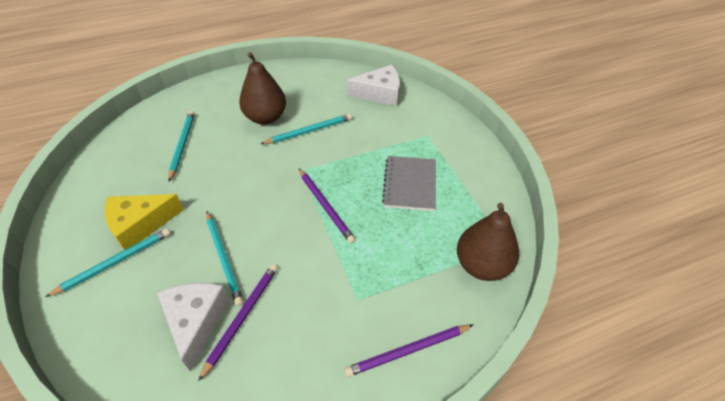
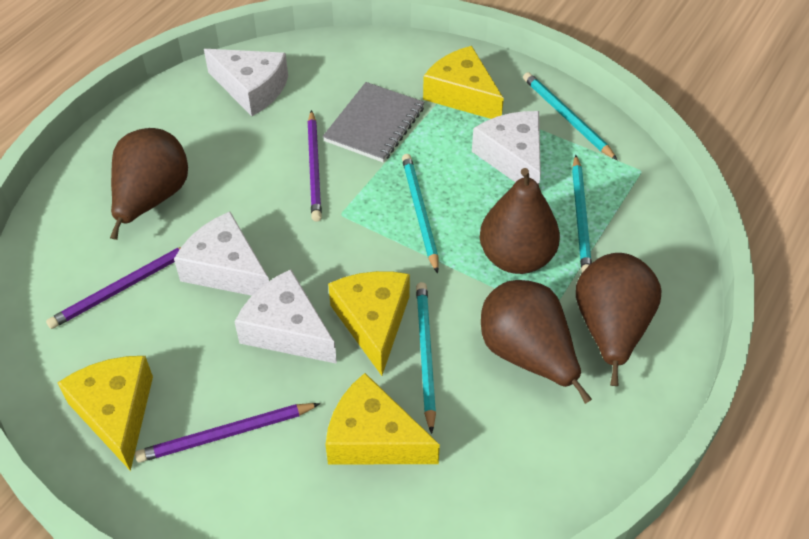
brown pear: [239,52,286,125] [457,203,519,281] = 2 -> [110,128,188,240] [480,168,560,274] [481,280,592,404] [576,253,661,386] = 4
white cheese: [157,283,229,372] [347,65,400,106] = 2 -> [174,212,269,296] [204,49,288,116] [235,269,337,364] [472,111,541,185] = 4
yellow cheese: [105,194,184,250] = 1 -> [57,356,153,471] [326,373,440,464] [328,271,410,376] [423,46,504,119] = 4

